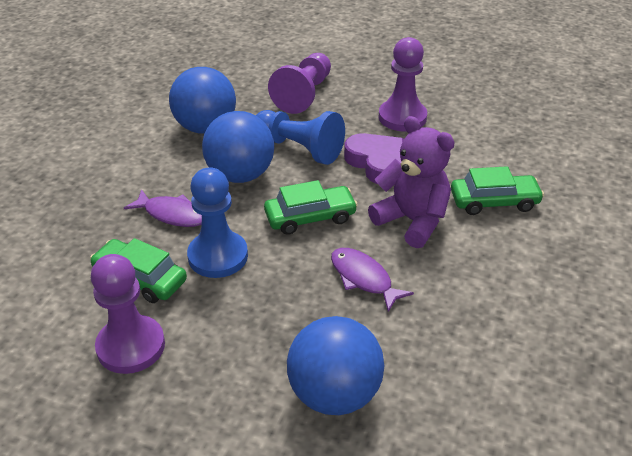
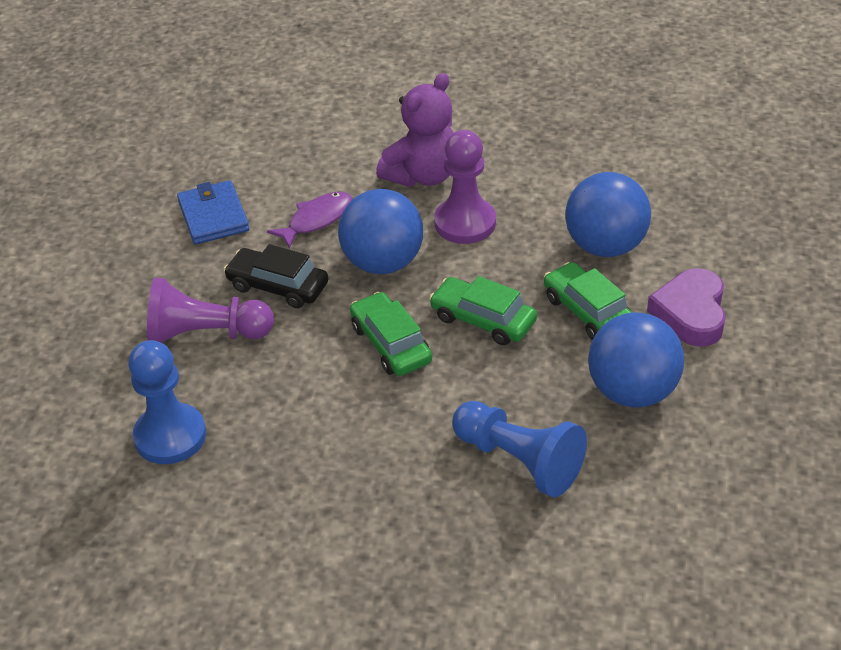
black car: none = 0 -> [224,244,328,308] = 1
blue wallet: none = 0 -> [177,180,250,245] = 1
purple fish: [124,189,202,227] [331,248,414,312] = 2 -> [267,192,352,249] = 1
purple pawn: [91,254,165,374] [268,53,331,114] [379,37,427,132] = 3 -> [147,278,274,343] [434,130,496,244] = 2

